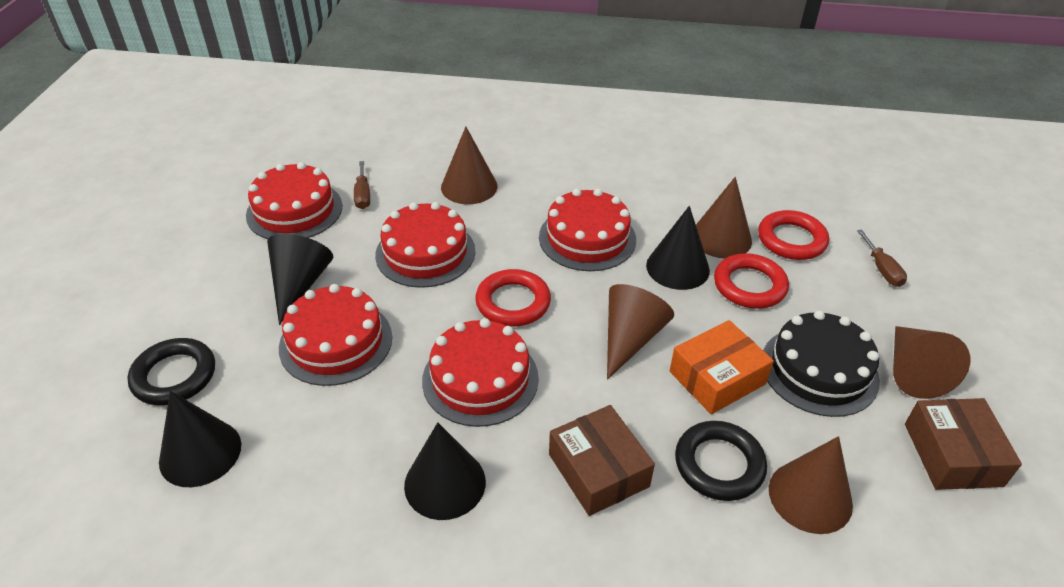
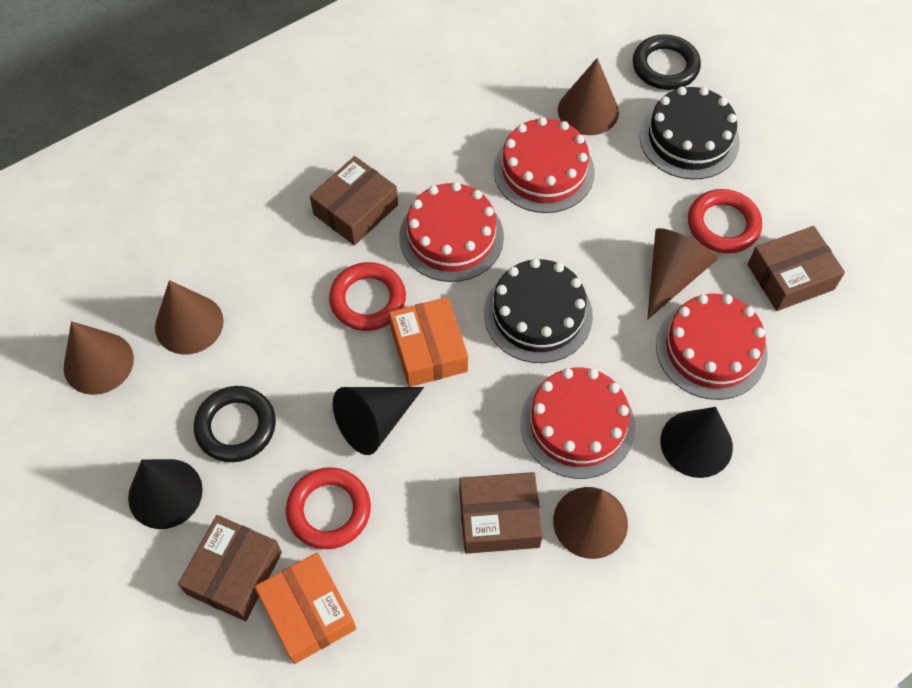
black cake: [763,310,880,417] = 1 -> [484,258,593,363] [639,87,740,179] = 2
black cone: [159,391,241,487] [267,234,333,325] [404,422,486,520] [646,206,710,290] = 4 -> [128,459,203,529] [333,387,424,455] [660,407,733,478] = 3
brown box: [549,405,655,516] [905,398,1022,490] = 2 -> [178,515,282,621] [310,156,398,245] [459,472,543,554] [748,226,845,311] = 4
brown screwdriver: [354,161,370,209] [857,230,907,287] = 2 -> none = 0
orange box: [670,320,774,414] = 1 -> [255,552,356,664] [389,297,468,387] = 2
red cake: [246,162,343,239] [279,284,392,386] [375,202,475,288] [422,318,539,427] [539,189,636,271] = 5 -> [399,182,504,282] [493,117,595,213] [520,368,635,479] [656,294,768,400] = 4

